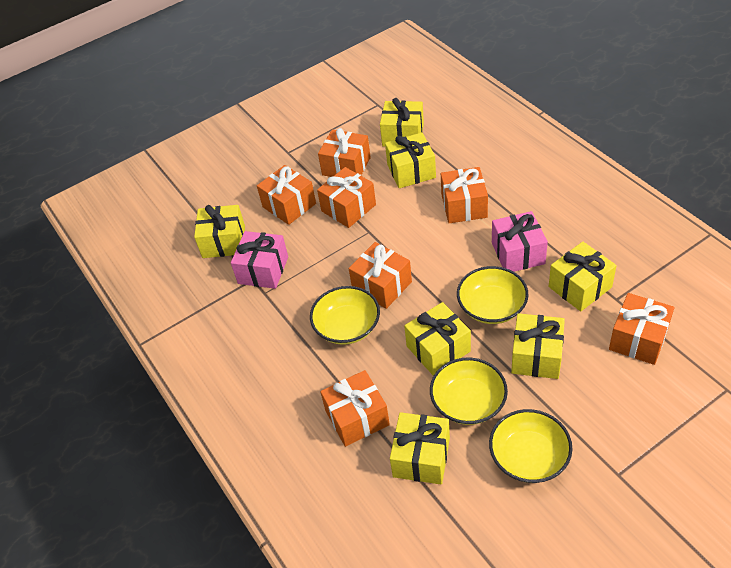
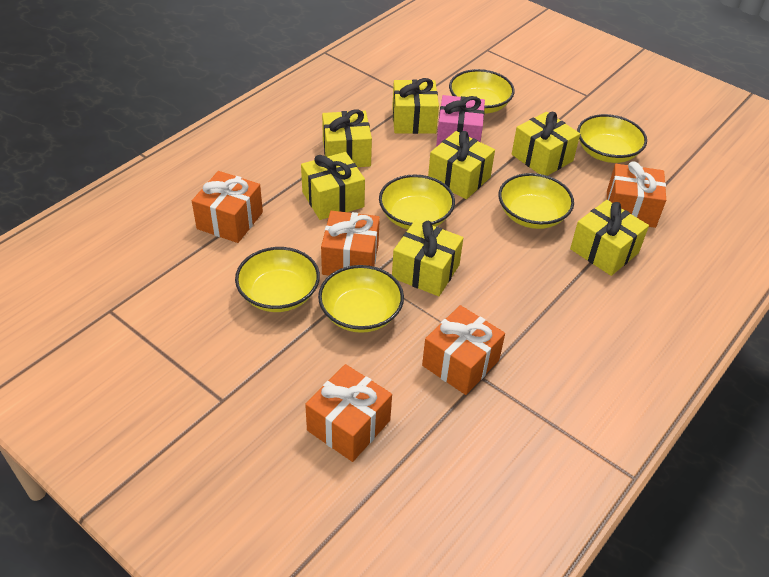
orange gift: [257,165,316,225] [317,167,376,228] [318,128,371,177] [320,370,390,447] [349,242,412,309] [441,167,488,223] [609,293,674,365] = 7 -> [192,171,263,243] [305,364,392,462] [321,211,380,275] [422,305,505,395] [607,162,666,228] = 5
pink gift: [231,231,288,289] [492,211,548,272] = 2 -> [436,95,485,147] = 1
yellow bowl: [310,286,380,345] [430,357,508,425] [457,266,528,324] [489,409,573,483] = 4 -> [235,247,320,312] [318,265,404,333] [379,174,455,229] [449,69,515,114] [499,173,574,229] [577,114,647,163] = 6

